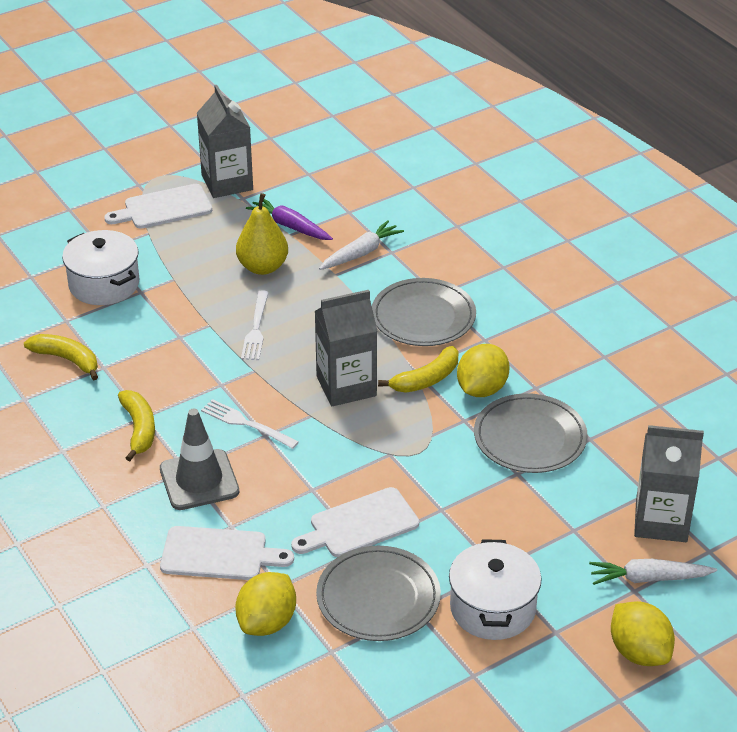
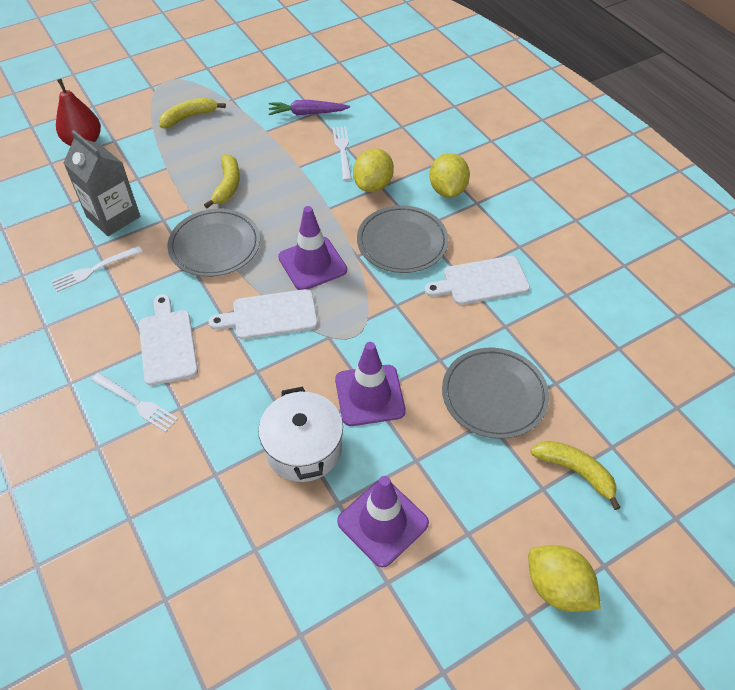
grey carton: [197,85,253,198] [315,290,377,406] [634,425,704,542] = 3 -> [63,130,140,236] = 1
grey traffic cone: [160,409,239,510] = 1 -> none = 0
purple traffic cone: none = 0 -> [278,206,347,290] [335,342,406,426] [337,476,429,568] = 3
red pear: none = 0 -> [56,79,101,146] = 1
white carrot: [319,220,404,270] [589,559,717,585] = 2 -> none = 0
white fork: [201,399,299,449] [241,290,269,360] = 2 -> [51,246,143,292] [91,373,178,432] [333,126,352,181] = 3
white pot: [62,230,140,305] [449,539,542,640] = 2 -> [258,387,343,482] = 1
yellow pear: [236,193,288,275] = 1 -> none = 0

